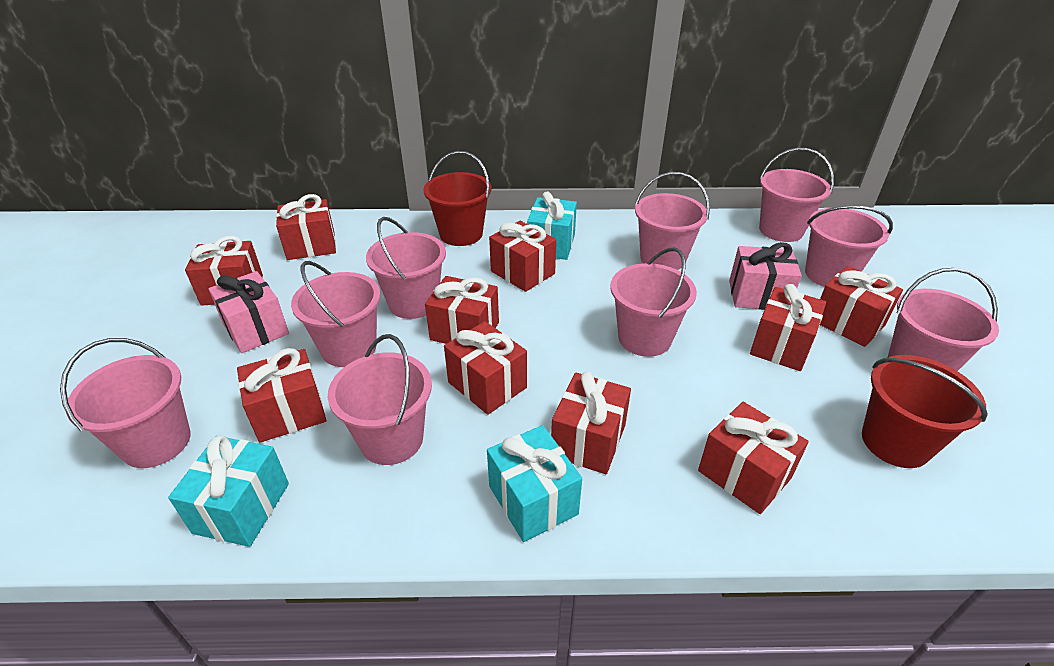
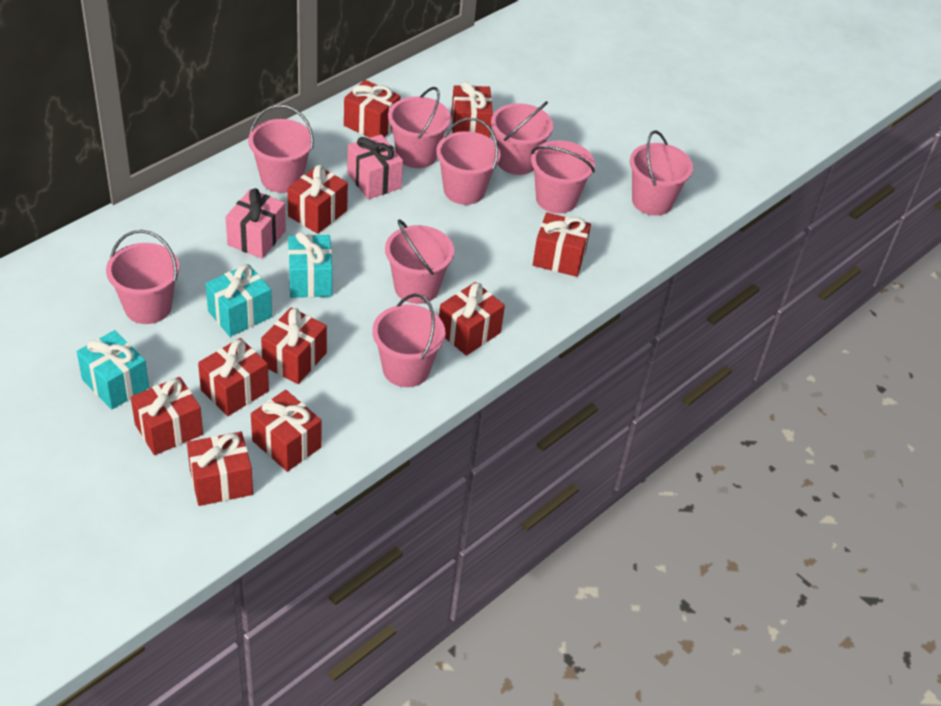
red bucket: [423,151,492,246] [862,355,988,468] = 2 -> none = 0

